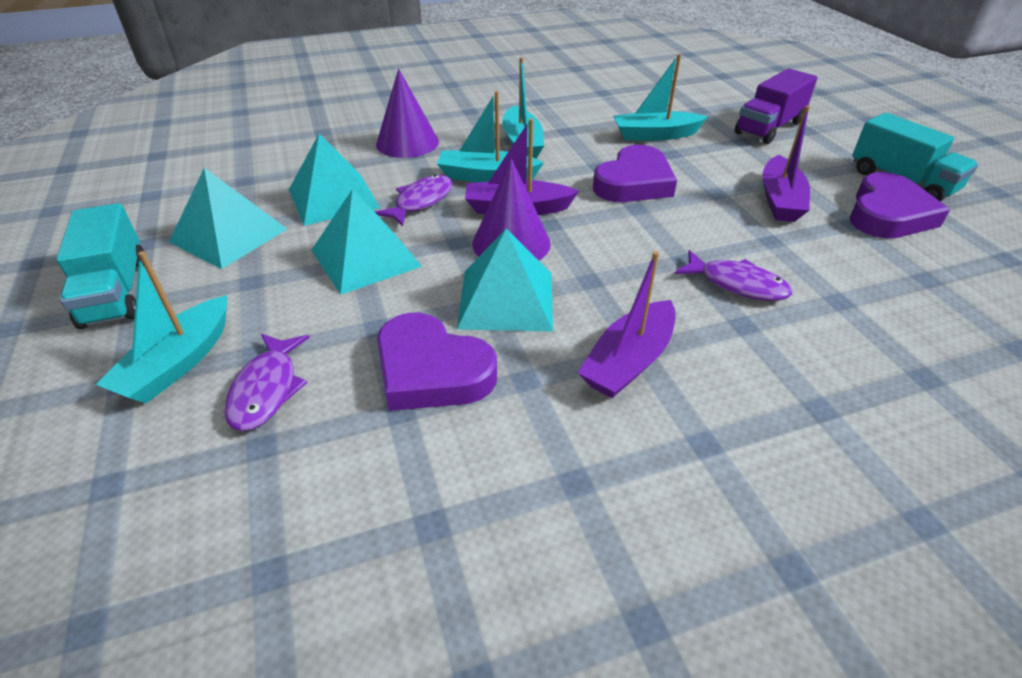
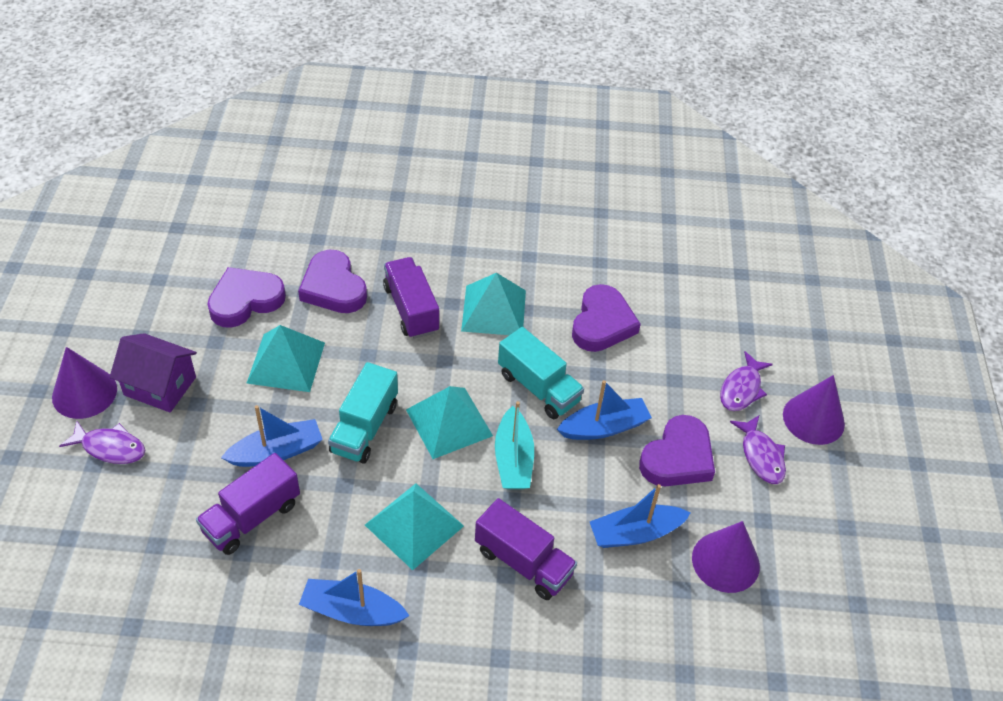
blue boat: none = 0 -> [221,405,323,467] [299,569,409,626] [557,380,652,440] [590,484,691,548] = 4
purple boat: [465,119,579,215] [578,251,676,398] [762,106,810,222] = 3 -> none = 0
purple cone: [376,69,439,158] [472,159,551,260] = 2 -> [52,347,117,419] [692,521,760,593] [783,375,845,445] = 3
purple heart: [377,313,497,411] [593,145,677,202] [850,172,950,239] = 3 -> [208,267,286,328] [298,250,367,313] [572,284,641,352] [639,415,715,486] = 4
purple house: none = 0 -> [110,333,197,412] = 1
purple truck: [735,68,817,144] = 1 -> [196,453,300,555] [383,257,439,339] [475,498,577,600] = 3
turquoise boat: [96,251,227,403] [437,91,544,182] [502,57,544,159] [613,54,708,141] = 4 -> [495,401,534,489] = 1

